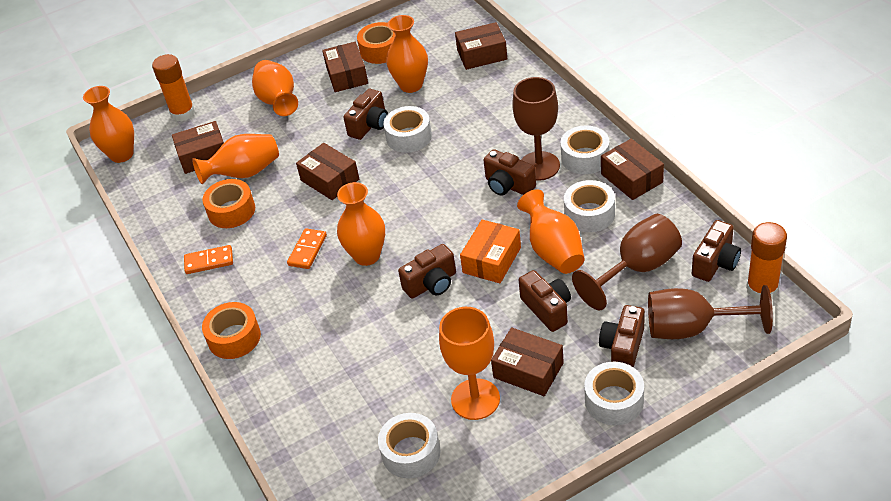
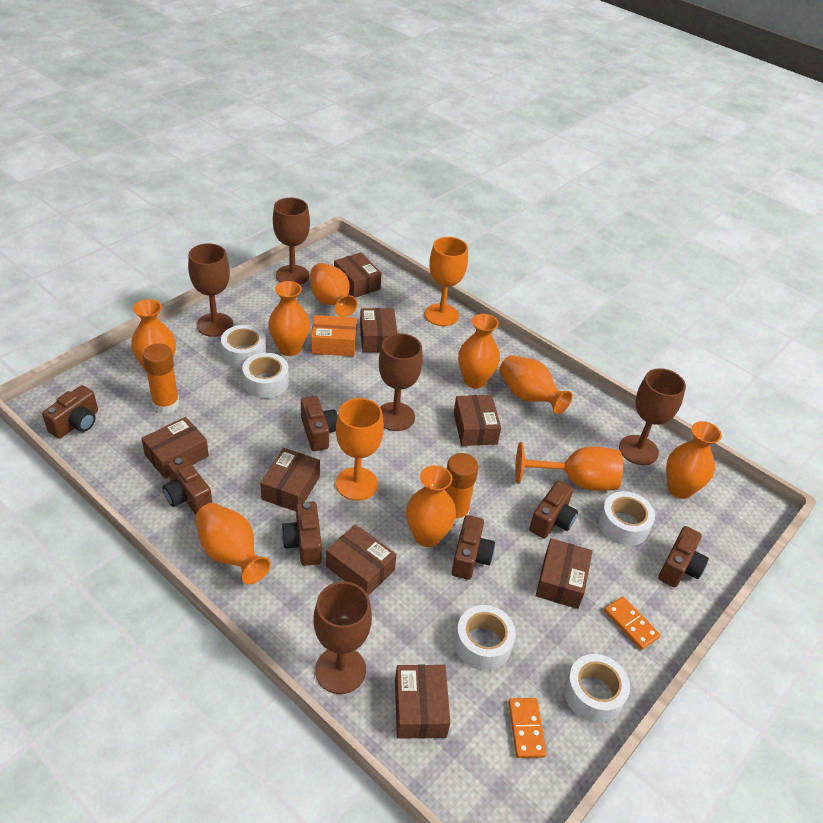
brown box: [172,121,224,174] [296,143,359,200] [322,42,368,92] [455,22,507,70] [491,327,564,396] [601,139,664,200] = 6 -> [141,417,209,479] [260,448,320,511] [326,524,396,596] [334,252,381,298] [360,308,398,352] [395,665,450,739] [454,395,501,446] [536,538,593,609] = 8
brown camera: [343,89,388,140] [398,244,456,299] [484,149,536,196] [519,270,571,332] [599,305,645,368] [692,220,741,282] = 6 -> [42,385,98,439] [162,456,212,514] [282,502,322,566] [301,396,338,451] [452,515,495,580] [529,480,578,539] [658,526,709,587] = 7
brown goblet: [512,77,560,181] [572,214,682,310] [648,285,773,339] = 3 -> [188,243,233,337] [273,198,310,285] [314,582,372,694] [379,333,423,431] [619,368,686,465] = 5
orange goblet: [439,307,500,420] = 1 -> [336,398,384,501] [425,237,468,326] [515,442,623,491] = 3
orange tape: [202,179,255,228] [202,302,261,359] [357,22,395,64] = 3 -> none = 0
orange vase: [83,86,134,163] [192,134,279,184] [252,60,298,116] [337,182,385,266] [386,15,428,93] [517,189,584,274] = 6 -> [131,299,176,372] [195,503,271,584] [268,281,310,356] [310,263,357,317] [406,465,456,547] [458,314,500,388] [499,355,573,414] [666,421,722,499] = 8

